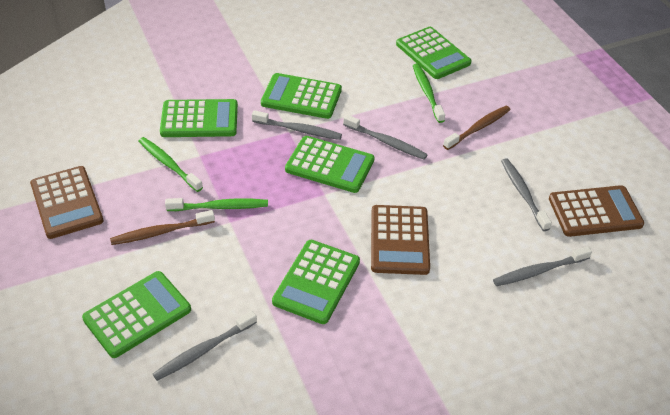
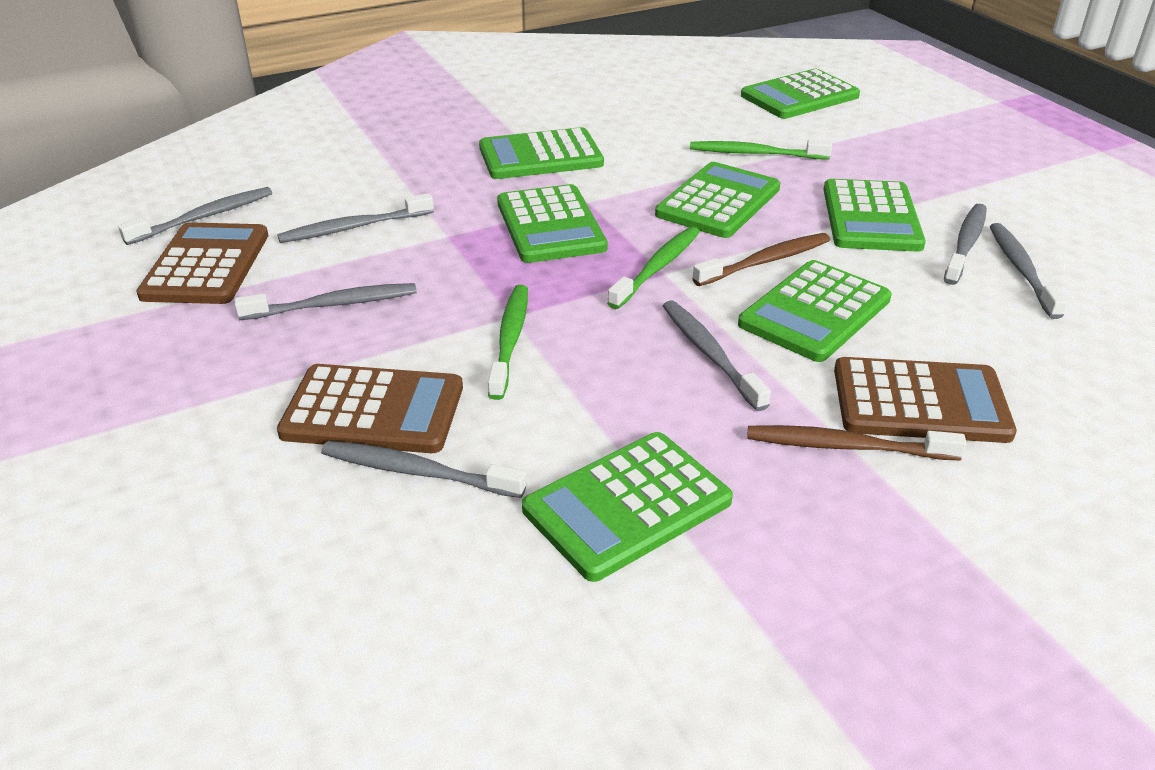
green calculator: [82,271,191,358] [160,99,238,137] [261,73,342,119] [272,240,360,324] [285,136,375,193] [396,27,471,79] = 6 -> [479,127,604,179] [497,184,608,263] [522,432,733,582] [655,162,780,238] [738,260,892,362] [741,69,860,119] [824,179,926,252] = 7
grey toothbrush: [153,311,257,381] [252,110,342,140] [343,114,428,160] [493,247,592,286] [501,159,552,231] = 5 -> [118,187,272,245] [235,283,417,320] [277,193,434,243] [321,441,526,498] [663,300,771,411] [944,204,987,285] [990,223,1068,319] = 7

